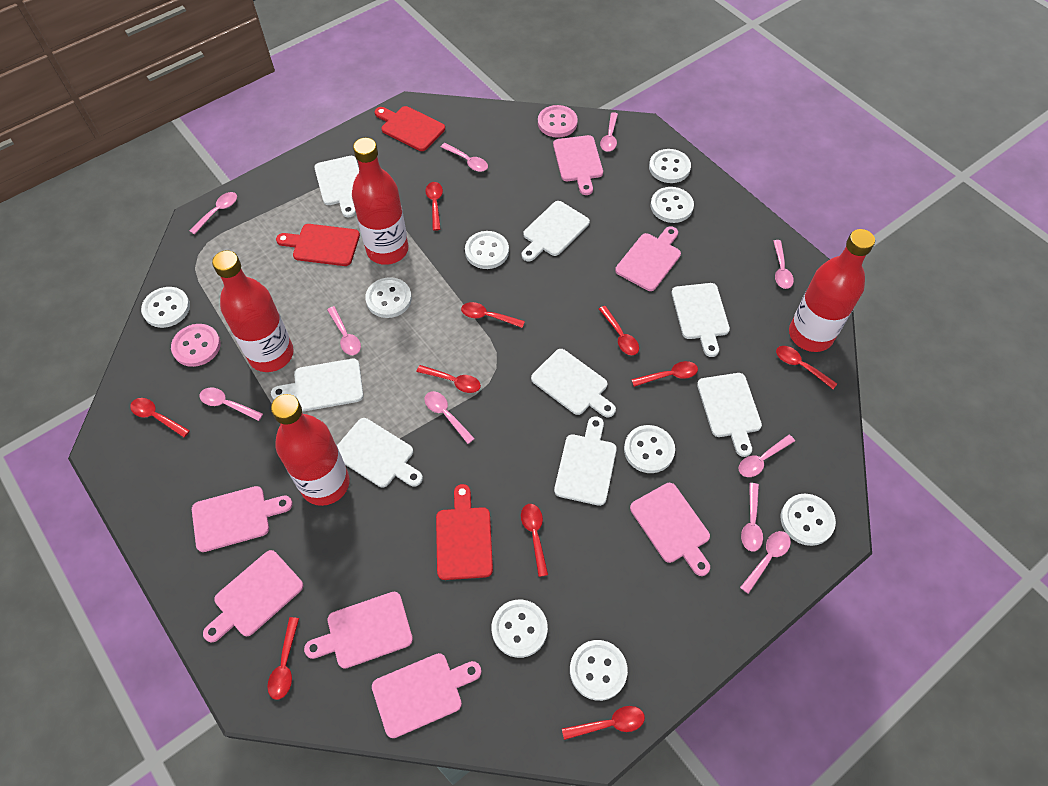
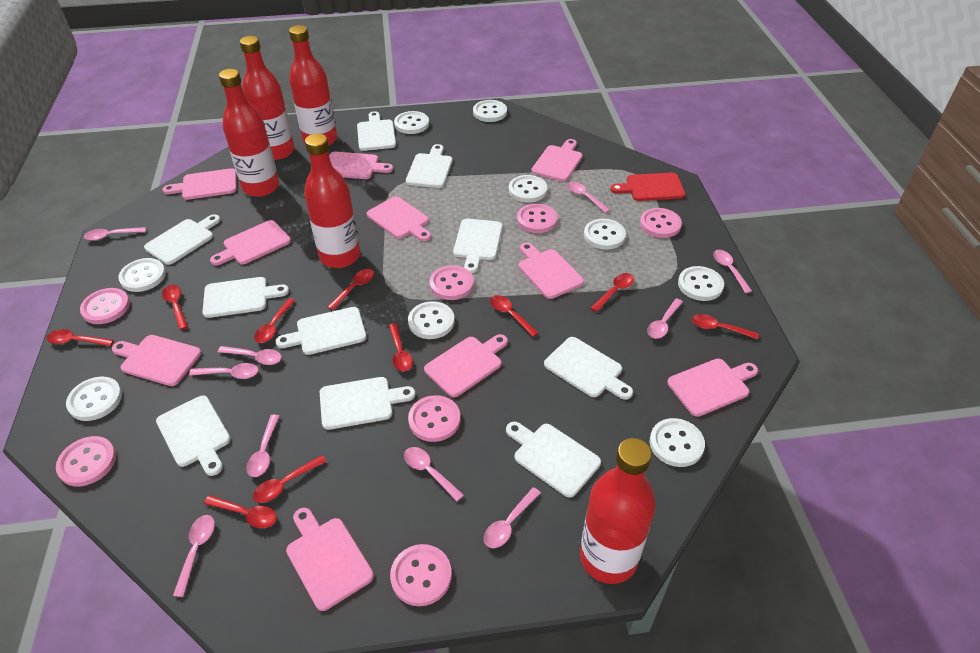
pink button: [171,324,221,367] [538,105,578,138] = 2 -> [56,436,116,487] [80,288,130,324] [390,544,452,606] [408,395,461,442] [430,265,474,300] [517,203,558,233] [640,208,682,238] = 7
pink cutting board: [192,486,293,552] [203,550,303,643] [304,592,413,669] [372,653,481,738] [553,135,603,195] [615,226,681,291] [630,483,710,576] = 7 -> [112,335,201,386] [162,168,237,200] [210,220,291,266] [286,508,374,611] [329,152,393,179] [367,196,431,241] [424,334,508,397] [519,242,584,299] [531,139,583,182] [667,359,758,417] = 10
red bottle: [212,250,294,372] [271,394,349,506] [352,138,409,265] [789,229,875,352] = 4 -> [219,69,279,197] [240,36,295,160] [289,25,337,146] [304,133,360,268] [580,438,656,584] = 5
red cutting board: [276,224,360,266] [375,106,445,151] [436,484,493,580] = 3 -> [610,173,685,201] = 1
white cutting board: [271,359,364,411] [314,156,359,218] [337,418,423,488] [522,201,590,262] [531,349,616,418] [554,416,617,506] [672,283,730,357] [697,373,762,457] = 8 -> [144,214,220,265] [156,396,231,476] [203,277,289,318] [275,307,366,355] [320,377,415,430] [357,111,396,151] [406,144,452,188] [453,219,503,273] [506,422,601,498] [544,337,633,400] = 10

